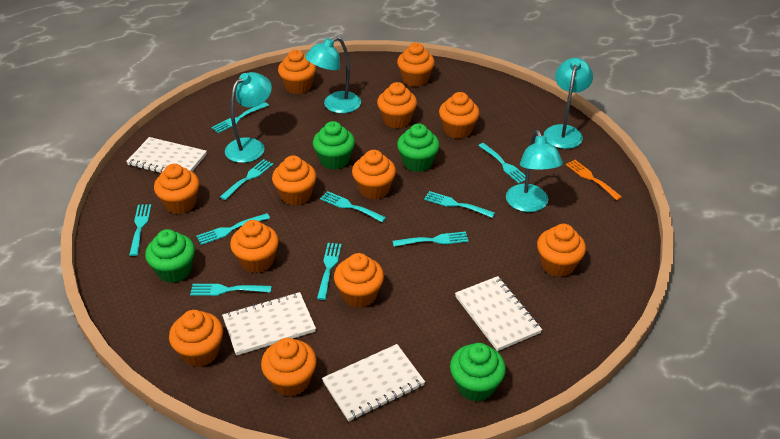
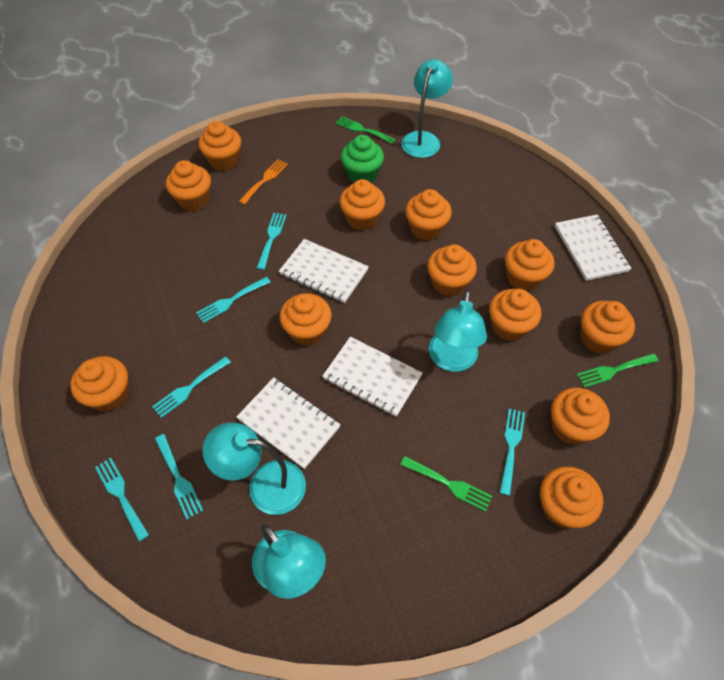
green cupcake: [145,229,195,283] [313,121,355,170] [397,124,440,172] [450,343,506,402] = 4 -> [341,135,384,183] = 1
green fork: none = 0 -> [336,116,396,144] [400,456,492,512] [577,353,658,388] = 3
turquoise fork: [129,204,151,256] [190,284,272,296] [196,213,270,245] [211,102,269,133] [220,159,273,200] [317,243,342,300] [320,191,386,222] [393,231,469,247] [424,191,495,218] [478,143,525,183] = 10 -> [95,458,149,542] [152,356,231,418] [155,434,203,519] [196,277,271,323] [257,213,287,270] [499,409,525,496] = 6

